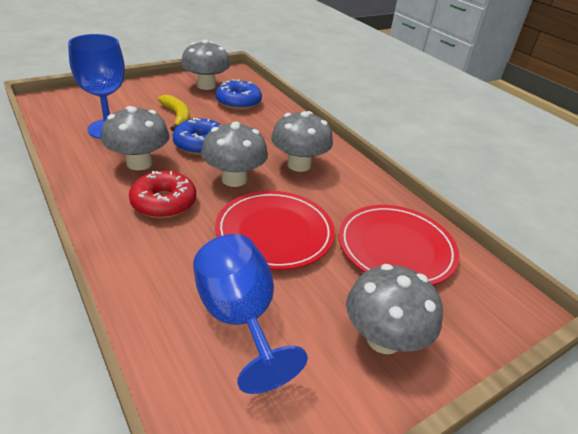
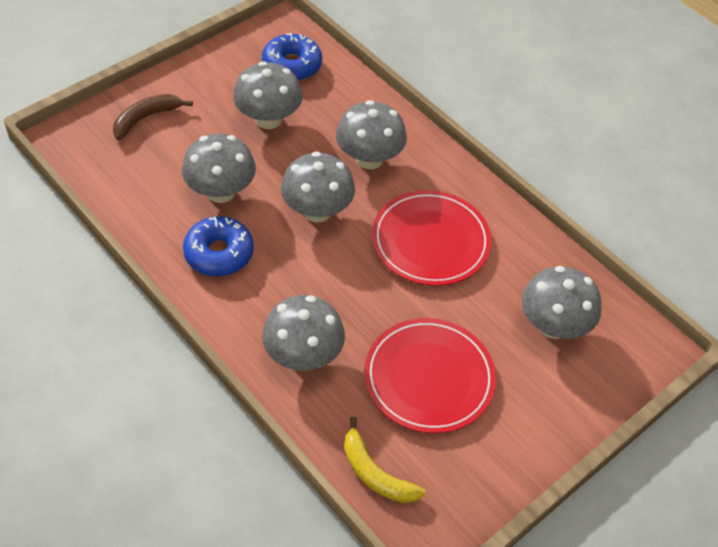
blue goblet: [68,34,125,139] [193,234,308,394] = 2 -> none = 0
brown banana: none = 0 -> [113,94,193,140] = 1
grey mushroom: [101,106,170,170] [181,40,230,90] [201,121,268,187] [271,111,333,172] [346,264,443,354] = 5 -> [182,133,256,203] [233,61,303,129] [262,295,345,371] [281,151,355,223] [336,100,407,169] [522,266,602,339] = 6
red donut: [129,171,196,218] = 1 -> none = 0

